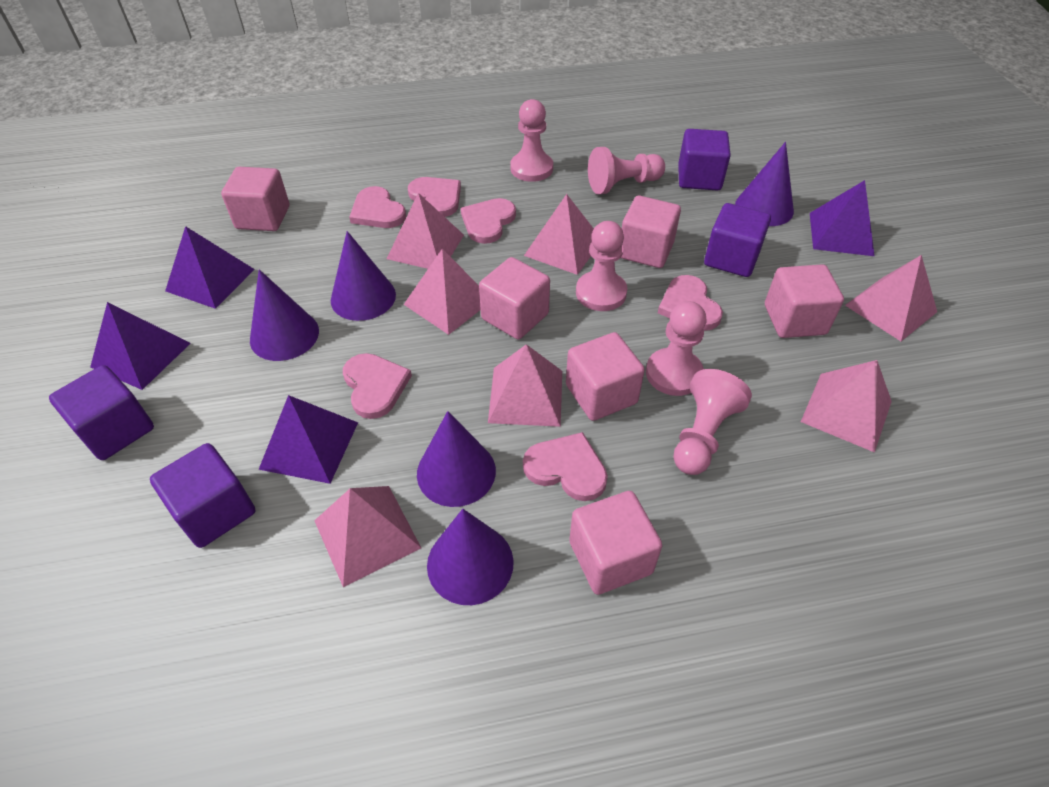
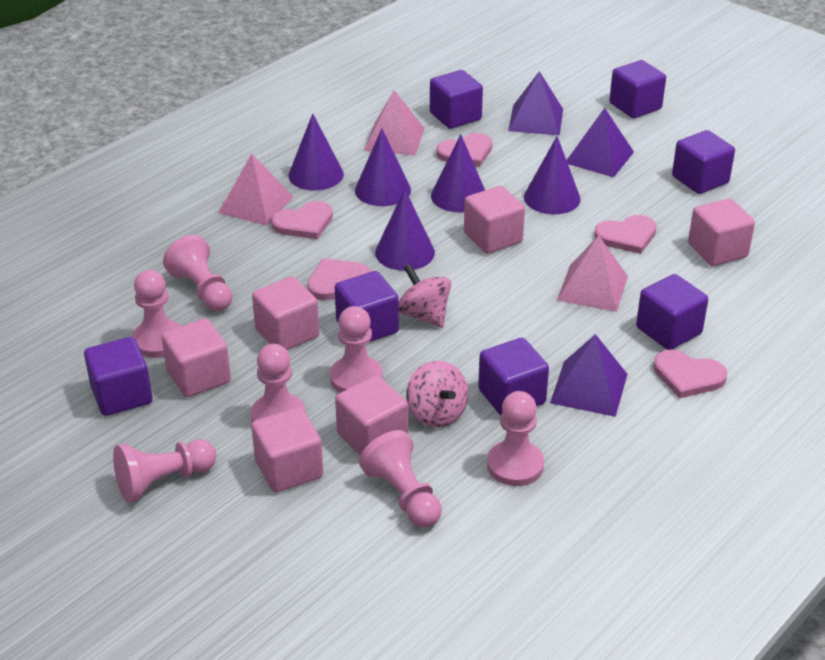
pink heart: [343,353,412,419] [349,186,406,228] [408,177,461,217] [461,198,516,244] [523,432,608,501] [658,275,723,331] = 6 -> [271,201,333,239] [307,258,371,300] [436,133,492,167] [594,215,657,254] [653,350,727,398] = 5
pink pawn: [510,99,553,182] [576,221,627,311] [588,147,665,194] [646,301,706,396] [673,369,752,475] = 5 -> [113,439,216,503] [132,270,180,358] [163,235,232,311] [251,344,306,422] [330,306,383,393] [359,430,442,528] [487,391,544,486] = 7
pink pyramid: [314,486,421,587] [387,193,464,269] [404,249,481,335] [488,344,562,427] [524,194,594,275] [801,360,892,453] [845,255,937,341] = 7 -> [218,154,294,226] [364,90,425,156] [557,235,628,312] = 3
pink spinning top: none = 0 -> [399,264,451,328] [406,361,468,428] = 2
purple cube: [49,365,154,460] [150,443,255,548] [678,129,731,191] [704,203,771,277] = 4 -> [84,337,152,416] [335,271,399,342] [430,70,483,129] [478,338,549,416] [609,60,666,118] [636,274,708,350] [672,130,735,194] = 7
purple pyramid: [90,302,191,390] [165,226,255,309] [258,395,358,484] [810,180,875,256] = 4 -> [508,71,563,135] [550,334,627,417] [567,108,634,177] = 3

